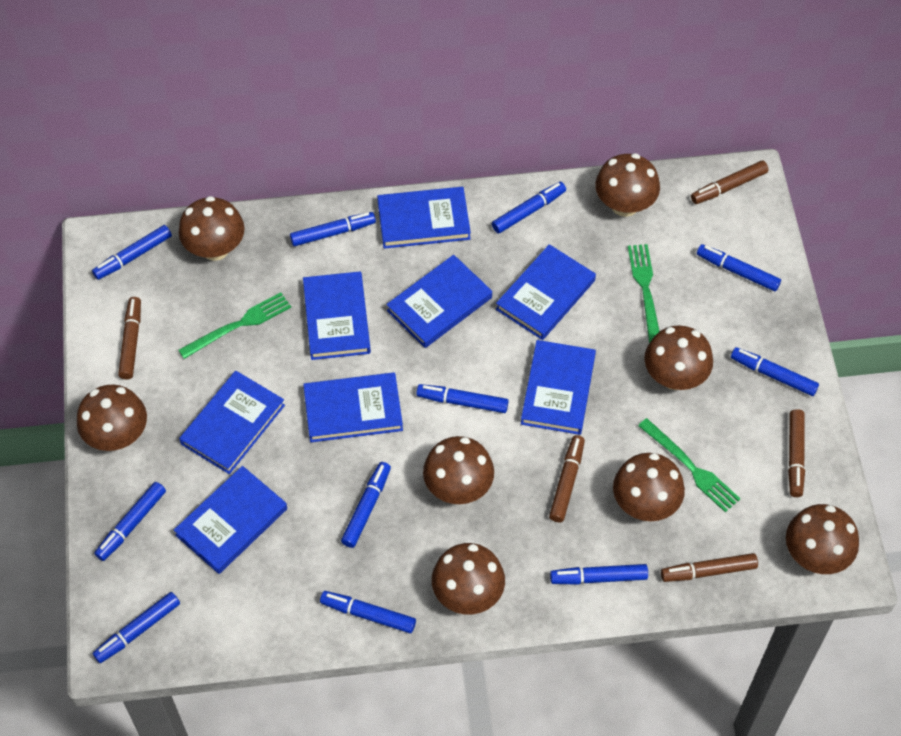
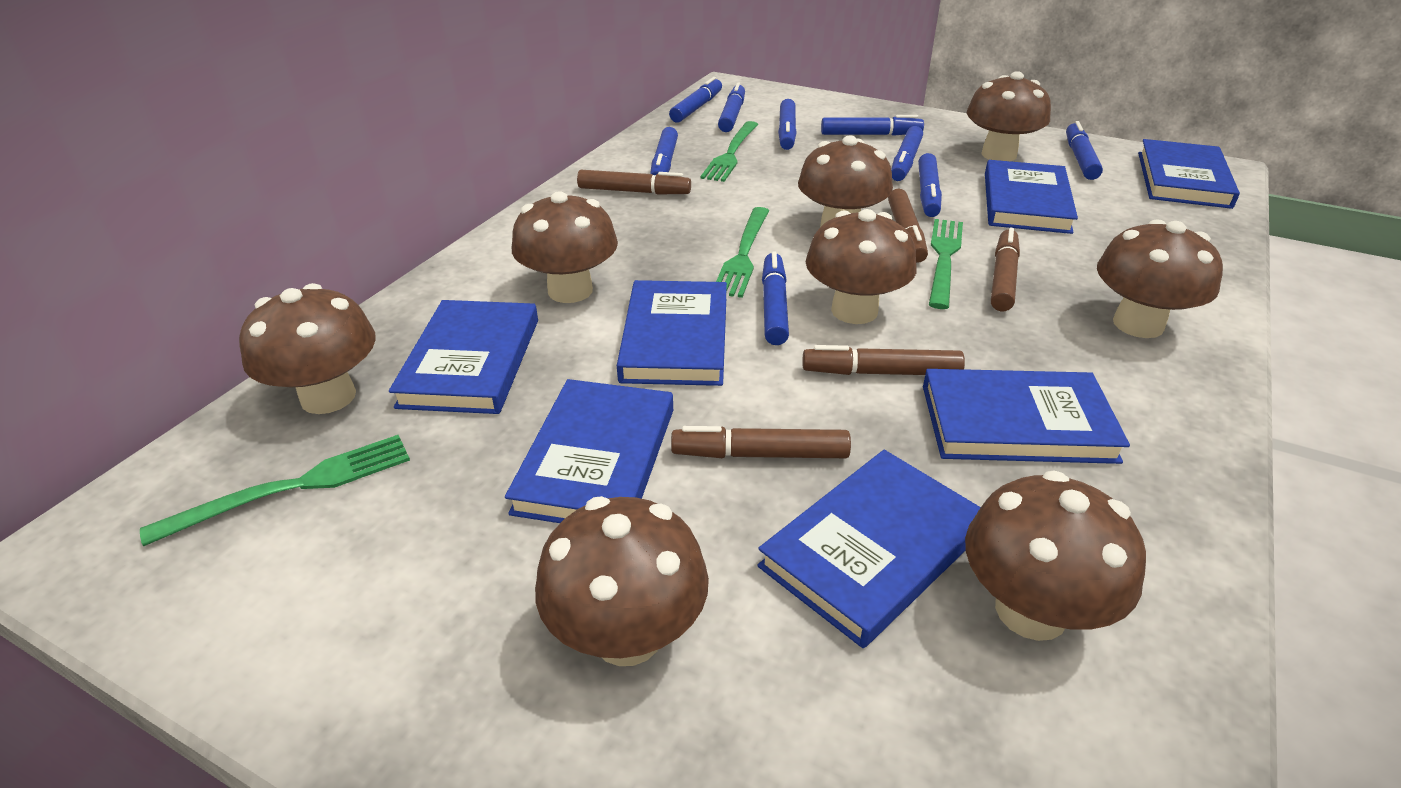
blue book: [174,466,287,574] [179,371,285,474] [303,271,371,360] [303,372,403,442] [377,187,471,249] [386,255,492,348] [496,244,596,340] [521,340,596,435] = 8 -> [389,300,538,414] [505,379,673,523] [617,280,727,386] [757,450,981,648] [923,369,1130,464] [985,160,1078,234] [1138,139,1240,209] = 7
blue marker: [92,225,172,280] [93,592,180,663] [94,482,166,561] [290,212,376,246] [320,591,416,633] [341,462,391,548] [416,384,509,413] [492,182,566,234] [550,564,648,585] [697,244,781,291] [731,347,819,396] = 11 -> [650,127,678,175] [669,77,722,123] [718,82,745,132] [762,251,789,345] [778,99,797,150] [821,115,924,136] [891,126,923,181] [918,153,942,217] [1066,121,1103,180] = 9
green fork: [178,292,291,359] [628,244,660,343] [638,418,740,513] = 3 -> [140,435,410,546] [700,121,758,182] [716,207,769,298] [929,219,963,309] = 4

